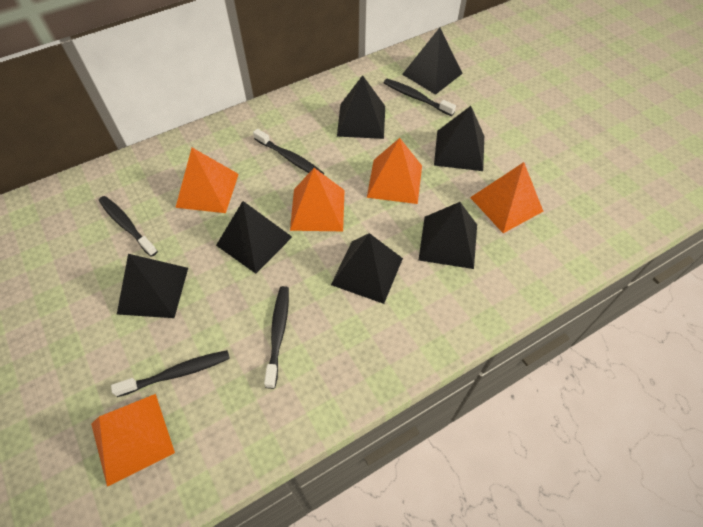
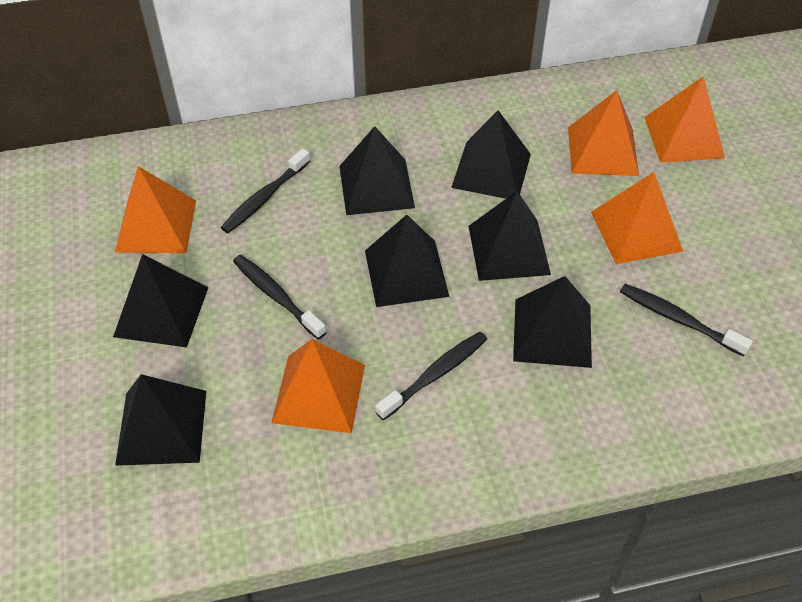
black toothbrush: [99,196,158,257] [111,350,230,397] [253,129,324,174] [264,286,289,389] [384,79,456,116] = 5 -> [221,148,310,233] [233,255,326,340] [376,332,487,420] [620,284,753,357] = 4

